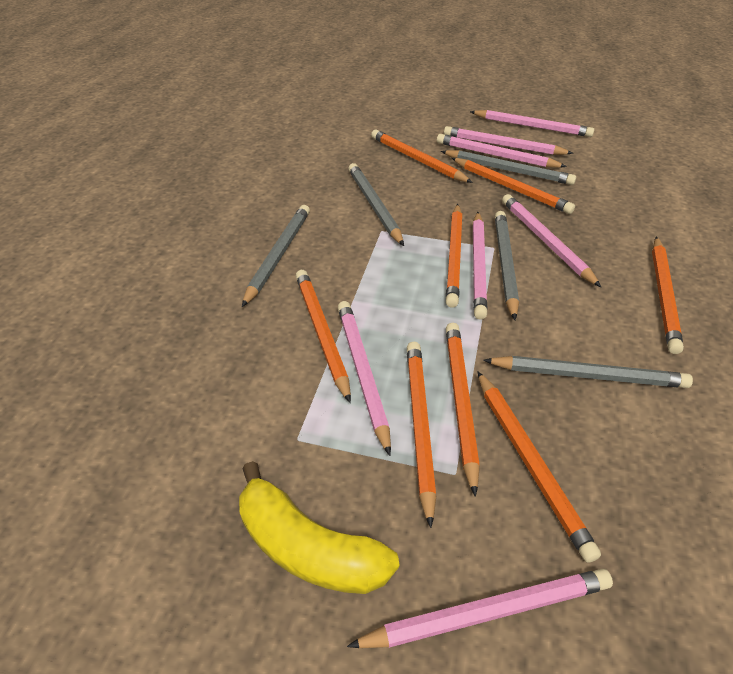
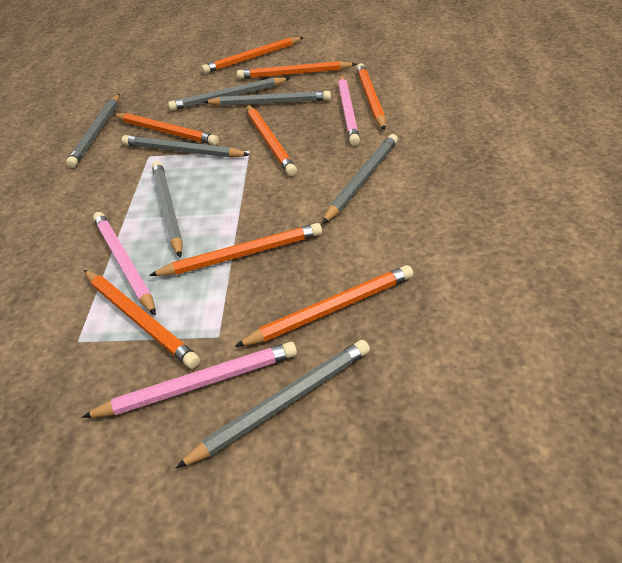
grey pencil: [242,205,310,307] [348,163,404,246] [441,150,576,185] [483,356,693,388] [495,211,519,320] = 5 -> [66,94,120,168] [122,135,250,158] [152,161,183,258] [168,77,290,111] [176,340,370,468] [204,91,331,106] [322,134,398,224] = 7
pink pencil: [338,301,391,456] [347,568,613,648] [437,134,567,168] [444,126,573,155] [470,110,594,137] [473,212,487,320] [502,194,601,287] = 7 -> [82,342,297,418] [93,212,156,316] [338,75,360,145] = 3
yellow banana: [239,461,399,594] = 1 -> none = 0

